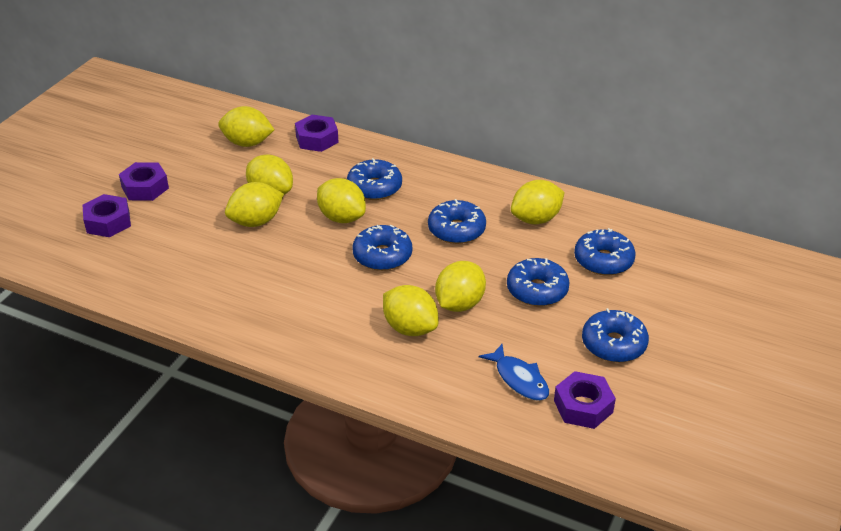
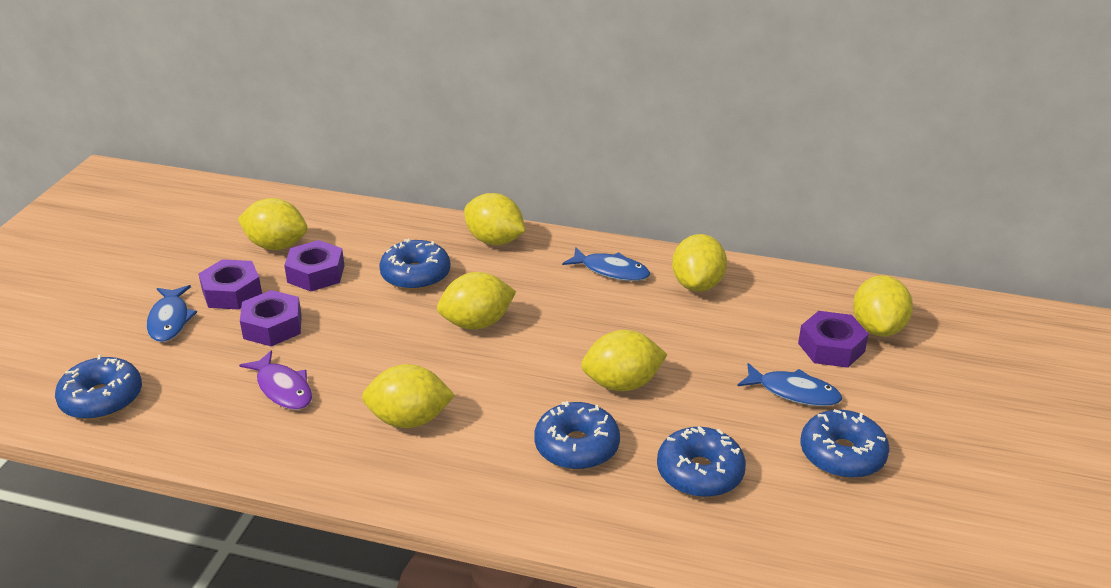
blue donut: [347,158,402,200] [352,225,412,271] [428,199,486,244] [507,258,569,306] [574,228,636,276] [582,308,649,362] = 6 -> [55,355,142,420] [379,239,451,290] [534,401,620,470] [657,426,746,497] [801,409,890,478] = 5
blue fish: [479,344,549,401] = 1 -> [147,285,197,342] [562,247,650,281] [738,363,842,406] = 3
purple fish: none = 0 -> [239,350,312,410] = 1

